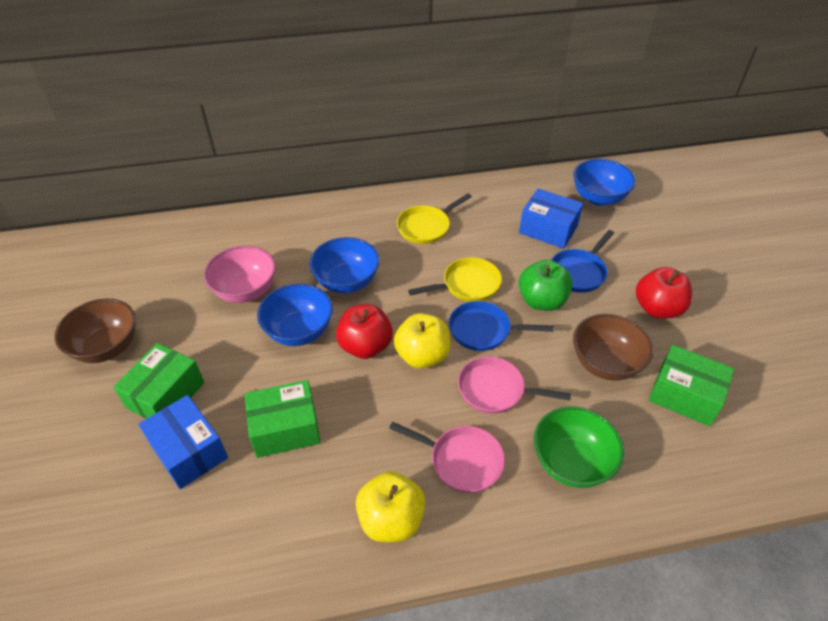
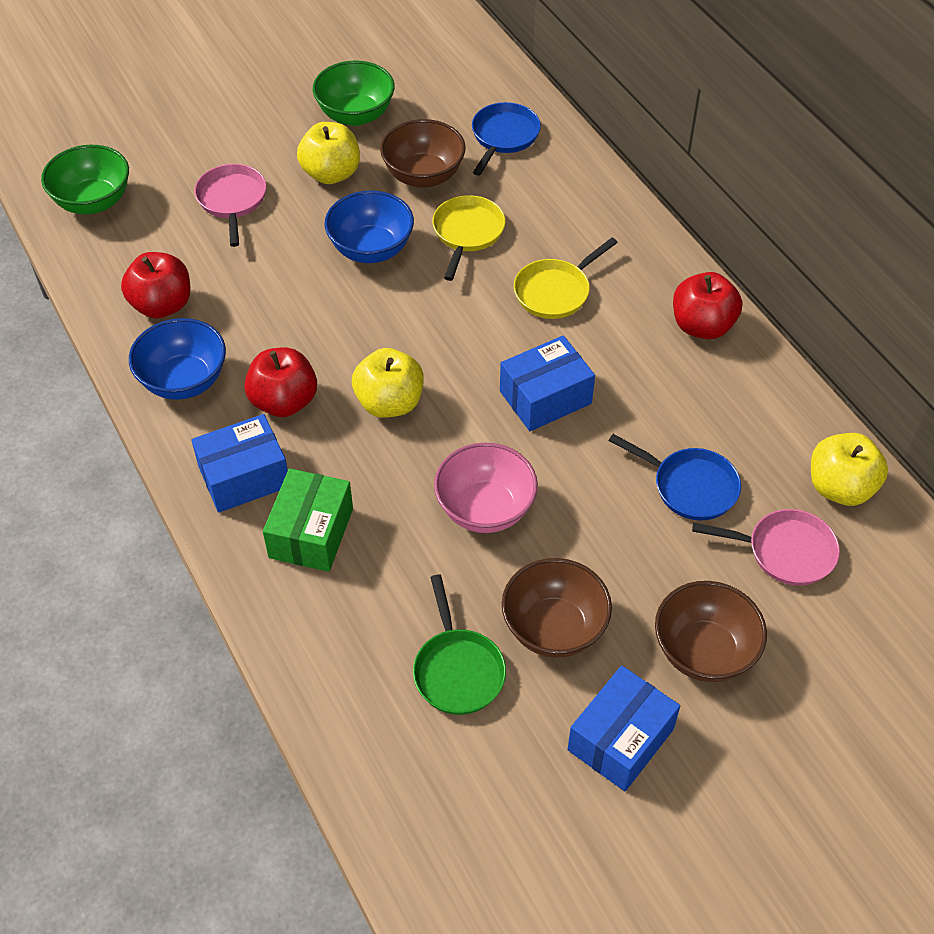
blue bowl: [257,284,333,346] [309,237,380,293] [573,159,636,206] = 3 -> [129,318,226,400] [325,191,414,263] = 2
blue box: [138,395,228,489] [519,189,583,249] = 2 -> [191,414,288,513] [500,335,595,431] [567,666,680,791] = 3
brown bowl: [54,298,136,363] [573,314,654,381] = 2 -> [380,119,466,188] [502,558,612,658] [655,581,767,682] = 3
green apple: [519,260,573,311] = 1 -> none = 0
green bowl: [534,406,624,488] = 1 -> [41,145,129,214] [313,61,395,126] = 2
green box: [113,343,204,419] [245,380,321,458] [649,345,734,426] = 3 -> [263,468,353,572] = 1
green pan: none = 0 -> [413,575,506,715] = 1
red apple: [336,304,393,359] [636,267,692,319] = 2 -> [121,252,191,319] [244,347,317,417] [673,272,742,339] = 3
yellow apple: [356,471,426,542] [394,313,451,369] = 2 -> [297,122,360,184] [352,348,424,418] [811,433,888,506] = 3

